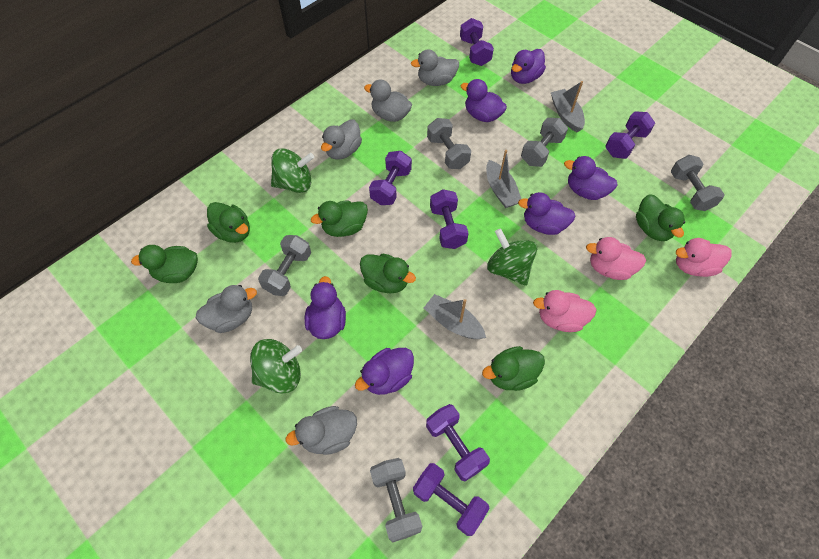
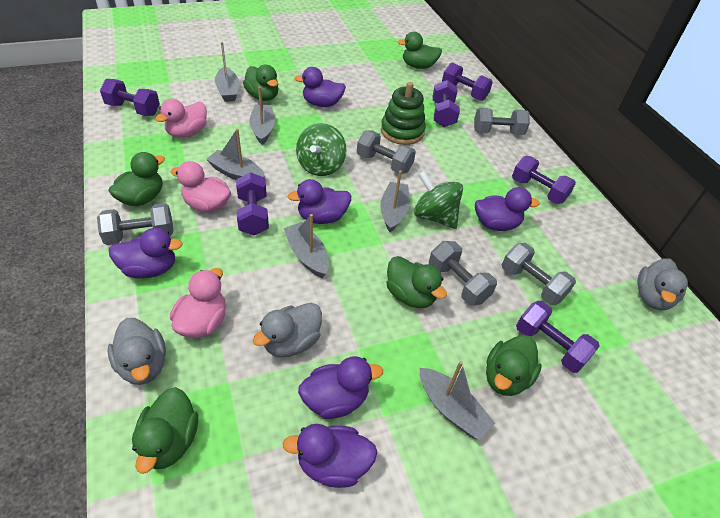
green spinning top: [250,339,302,394] [271,149,314,193] [487,228,537,286] = 3 -> [296,123,347,176] [414,171,463,229] = 2
green stacking toy: none = 0 -> [381,82,426,145] = 1
grey boat: [424,294,486,339] [486,150,521,208] [551,81,585,133] = 3 -> [206,129,265,180] [215,42,239,102] [249,86,275,145] [284,214,329,278] [380,170,410,232] [419,361,495,440] = 6
grey duck: [196,285,257,333] [285,406,357,455] [321,119,362,160] [364,80,412,122] [411,49,459,86] = 5 -> [107,318,166,385] [253,303,322,357] [637,258,688,310] = 3

